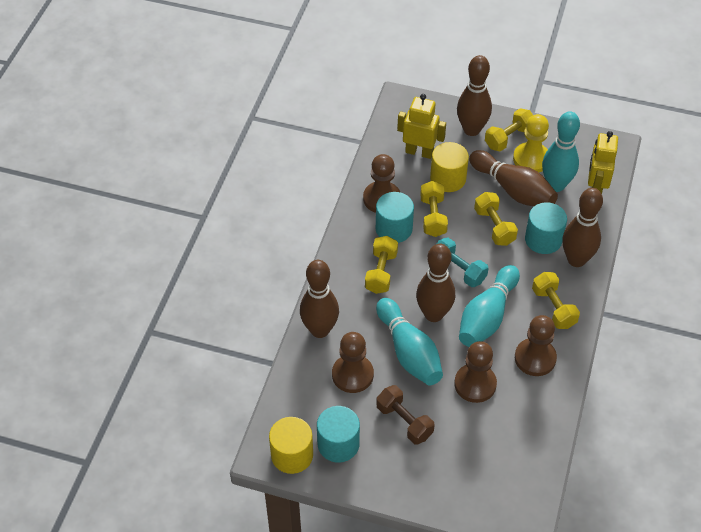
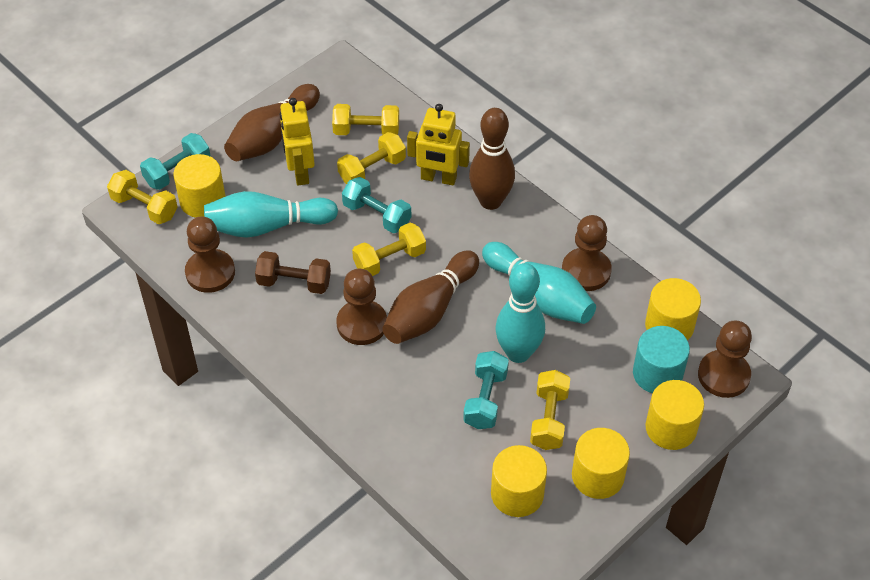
brown bowling pin: [300,260,339,338] [416,243,455,322] [457,55,492,136] [469,150,558,206] [562,188,603,267] = 5 -> [224,84,320,161] [382,250,479,344] [469,108,515,210] = 3
turquoise cylinder: [317,406,360,462] [376,192,414,243] [525,202,567,254] = 3 -> [633,326,690,393] = 1
turquoise dumbbell: [437,238,488,287] = 1 -> [140,133,211,190] [342,177,411,233] [463,351,509,429] = 3
yellow cylinder: [269,417,313,474] [430,142,469,192] = 2 -> [174,154,226,218] [491,445,547,517] [572,428,630,499] [645,278,701,340] [645,380,704,450] = 5
yellow pawn: [513,114,549,172] = 1 -> none = 0

